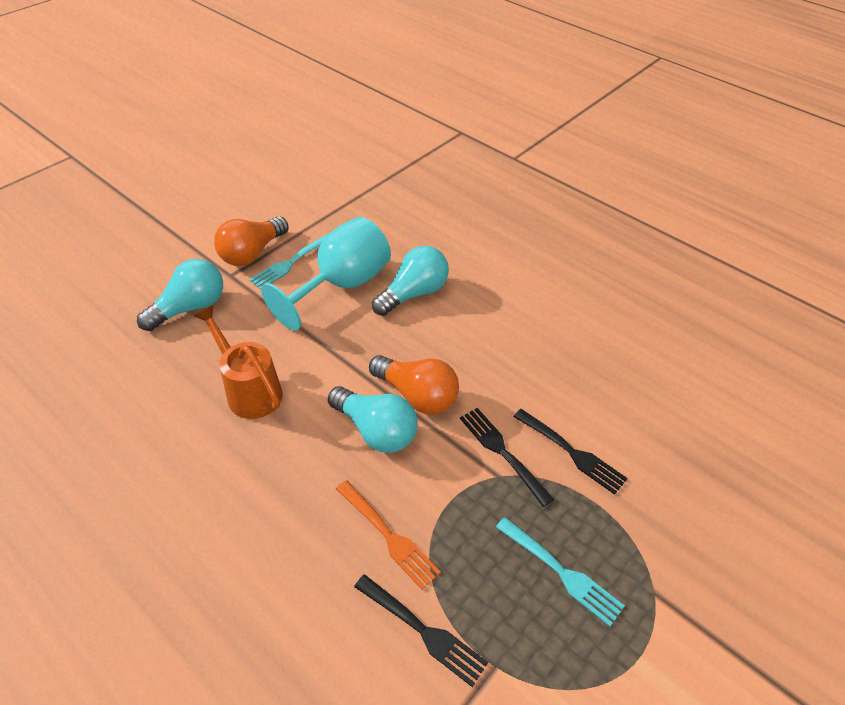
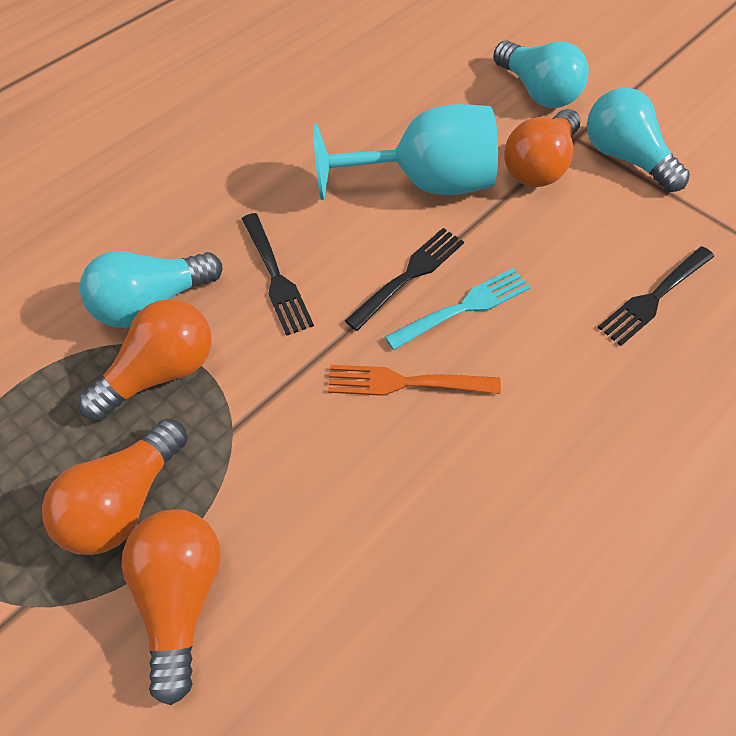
orange light bulb: [214,216,289,266] [369,355,459,414] = 2 -> [42,419,187,555] [78,299,212,421] [121,509,221,705] [504,109,580,187] = 4
orange watering can: [194,305,283,419] = 1 -> none = 0
turquoise fork: [249,233,330,290] [496,517,625,626] = 2 -> [385,268,531,350] = 1

